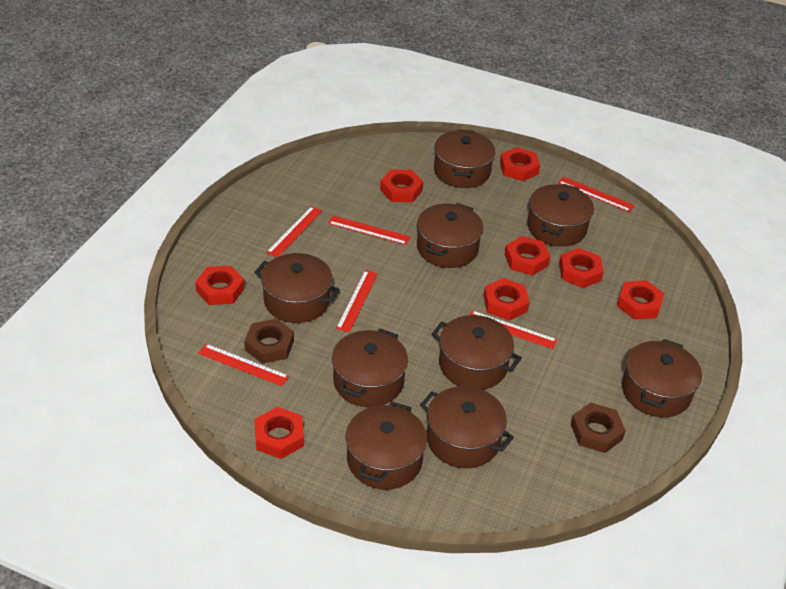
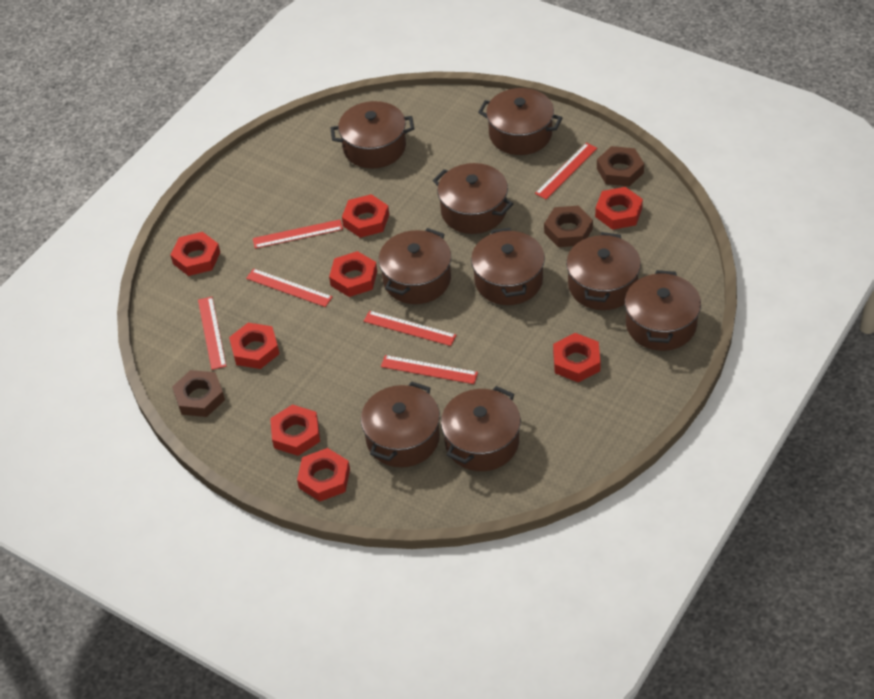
brown nut: [244,319,294,364] [571,403,626,453] = 2 -> [172,370,225,417] [544,206,593,247] [597,146,644,186] = 3

